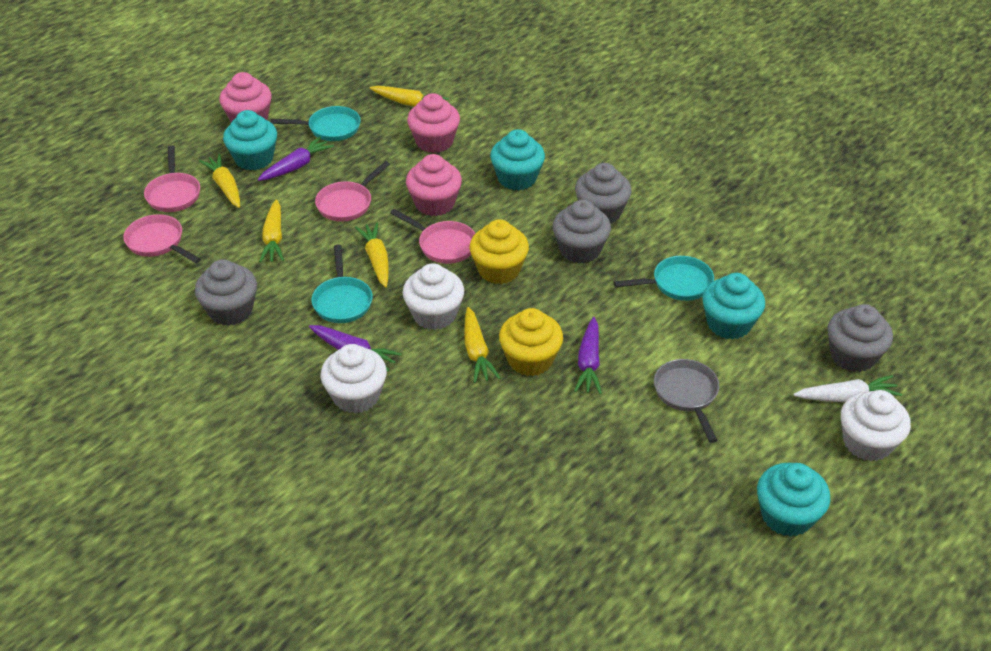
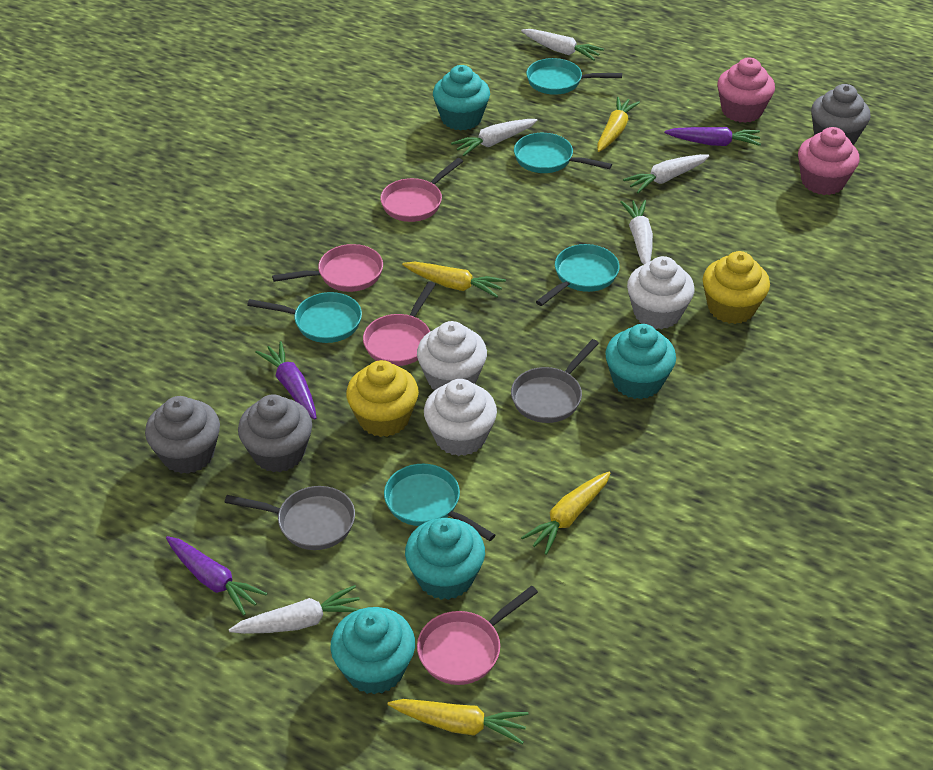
grey cupcake: [195,259,257,326] [553,200,611,264] [575,163,631,224] [828,304,893,372] = 4 -> [145,396,220,474] [238,394,312,472] [811,84,871,145] = 3
grey pan: [654,359,719,443] = 1 -> [224,486,355,550] [511,339,599,423] = 2
pink cupcake: [220,72,272,122] [406,154,462,216] [407,93,460,153] = 3 -> [717,57,775,123] [798,127,860,195] = 2
turquoise pan: [270,106,361,141] [311,244,373,323] [614,256,714,301] = 3 -> [247,292,362,343] [384,464,495,541] [514,133,612,173] [526,58,622,95] [536,244,620,306] = 5
white carrot: [794,375,902,402] = 1 -> [229,585,360,634] [451,119,538,156] [521,29,604,61] [621,200,653,265] [623,154,710,193] = 5
yellow carrot: [199,154,240,208] [259,199,284,263] [355,222,389,287] [370,86,449,107] [464,307,500,383] = 5 -> [388,699,529,744] [402,262,506,298] [521,472,611,555] [597,97,640,152] = 4

